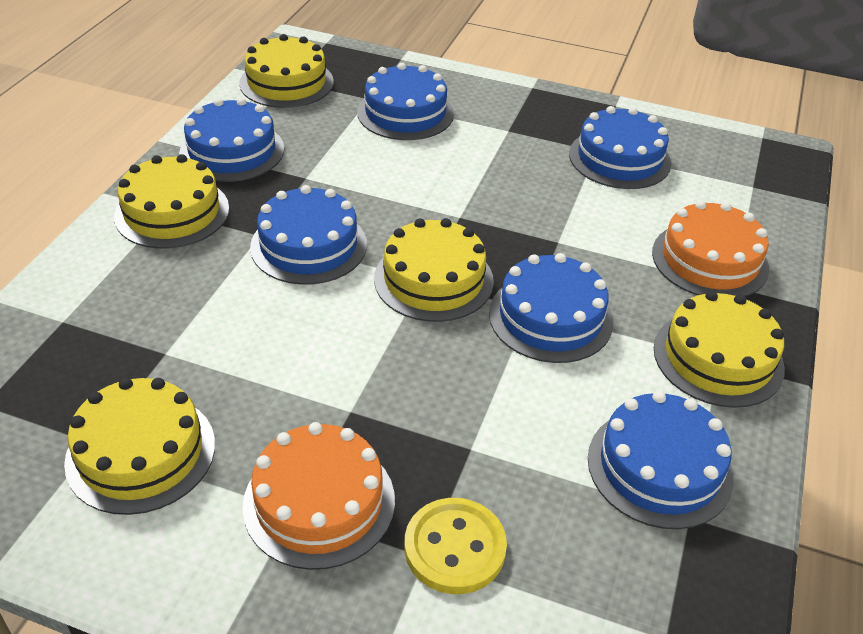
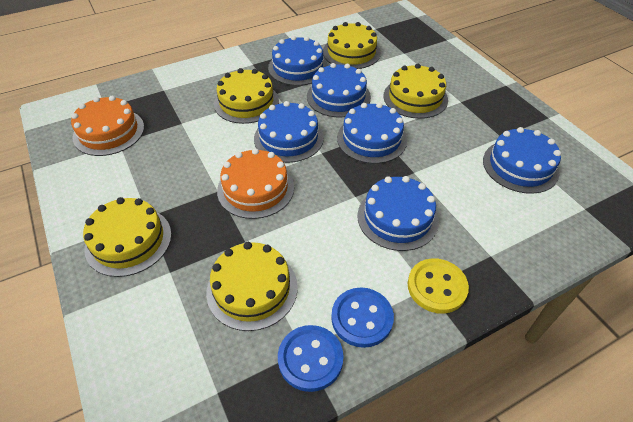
blue button: none = 0 -> [278,325,344,392] [331,288,394,348] = 2

